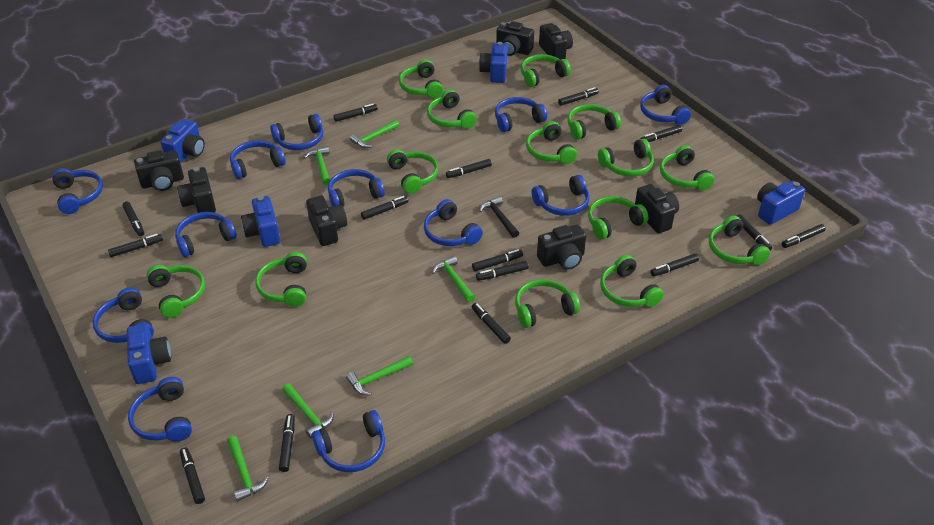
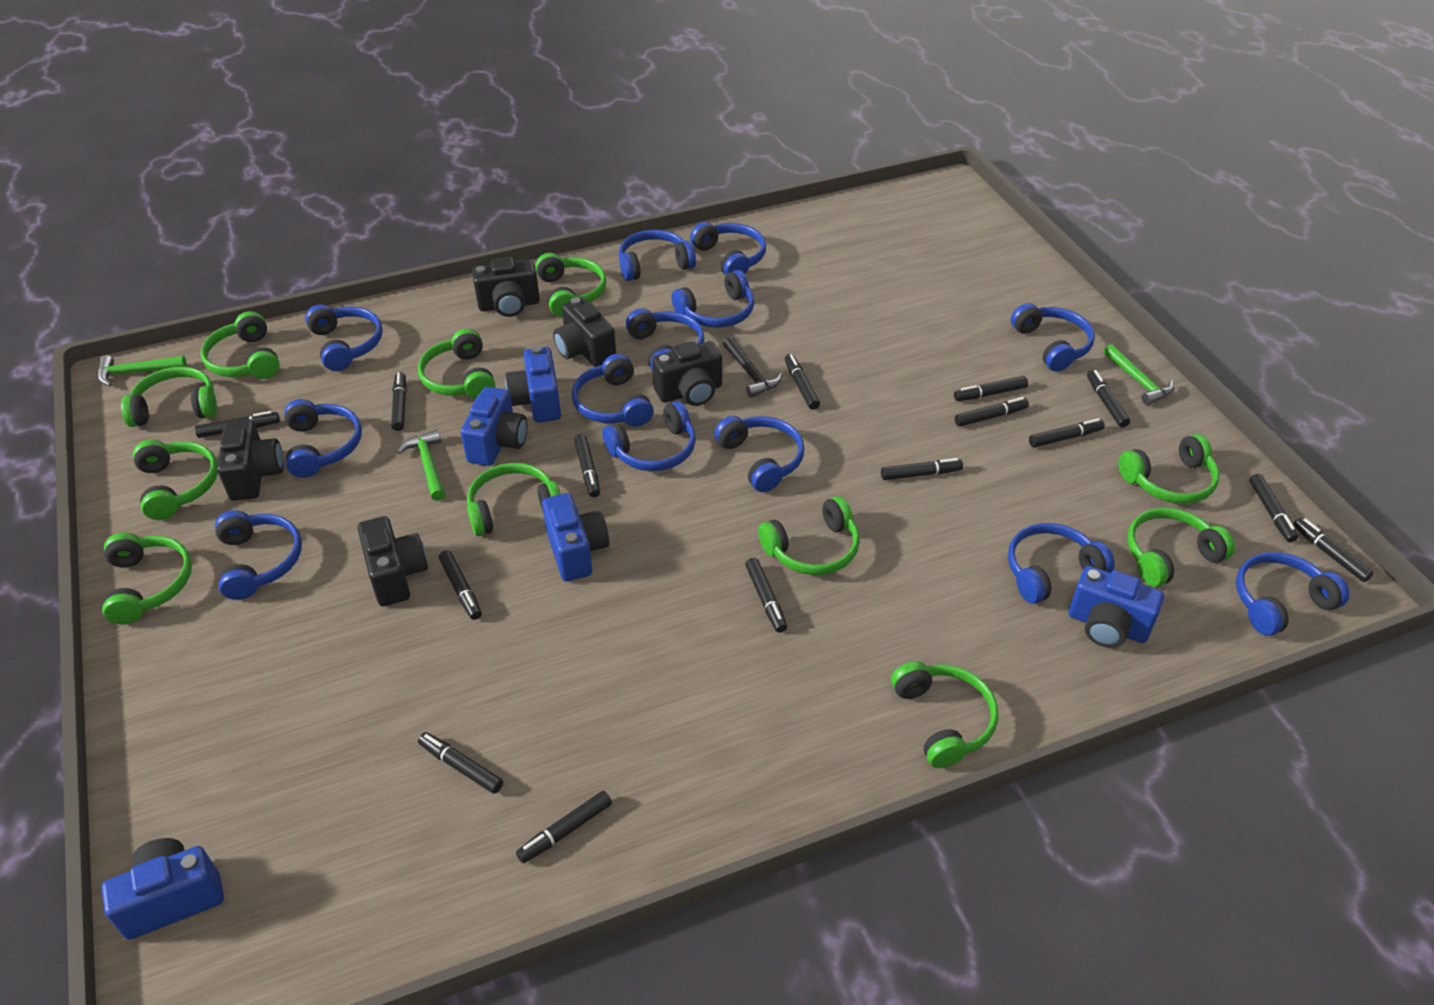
black camera: [134,150,184,191] [177,167,216,213] [306,195,347,246] [496,21,534,56] [537,224,586,270] [539,23,573,60] [635,184,679,233] = 7 -> [217,419,284,501] [358,516,428,607] [472,257,540,317] [553,297,616,367] [652,341,722,406] = 5
blue headphones: [52,168,103,214] [93,288,154,343] [128,377,192,442] [175,212,236,257] [230,140,286,179] [270,114,323,150] [312,410,385,472] [328,169,385,207] [424,199,483,246] [495,97,547,132] [532,175,590,216] [640,85,691,125] = 12 -> [215,510,302,600] [284,399,362,478] [305,304,383,371] [572,353,653,427] [602,401,696,471] [618,230,696,281] [626,308,704,372] [672,270,754,328] [690,222,766,275] [714,416,805,492] [1008,523,1115,604] [1011,303,1095,372] [1236,552,1350,636] = 13
green hammer: [227,436,269,502] [282,383,334,439] [304,146,330,185] [346,356,413,396] [350,120,399,148] [432,256,475,303] = 6 -> [98,355,187,386] [397,429,445,501] [1103,344,1174,405] = 3
green headphones: [146,265,205,318] [255,252,307,307] [387,149,438,194] [399,60,443,98] [427,89,477,129] [515,279,580,328] [521,54,571,87] [526,121,577,164] [567,104,621,140] [588,196,648,240] [598,139,654,177] [600,255,664,307] [660,145,714,190] [709,215,770,265] = 14 -> [102,532,192,624] [121,367,217,427] [133,440,218,520] [201,311,280,379] [418,328,495,399] [467,463,560,536] [535,253,606,317] [758,496,860,575] [891,661,998,768] [1119,434,1220,504] [1127,508,1235,587] = 11

